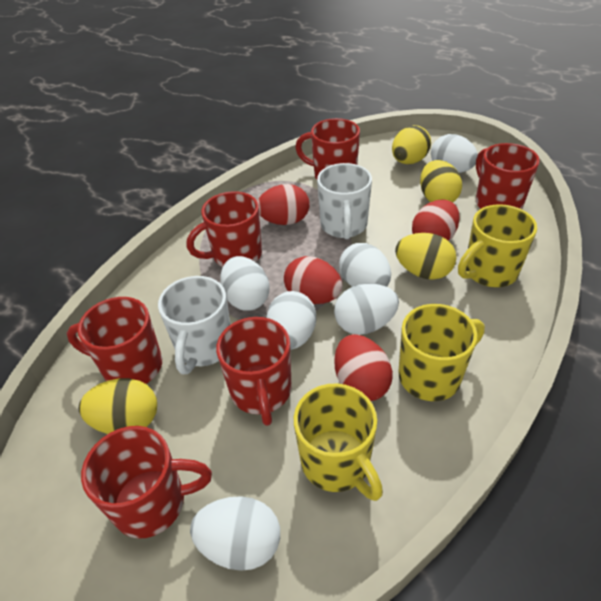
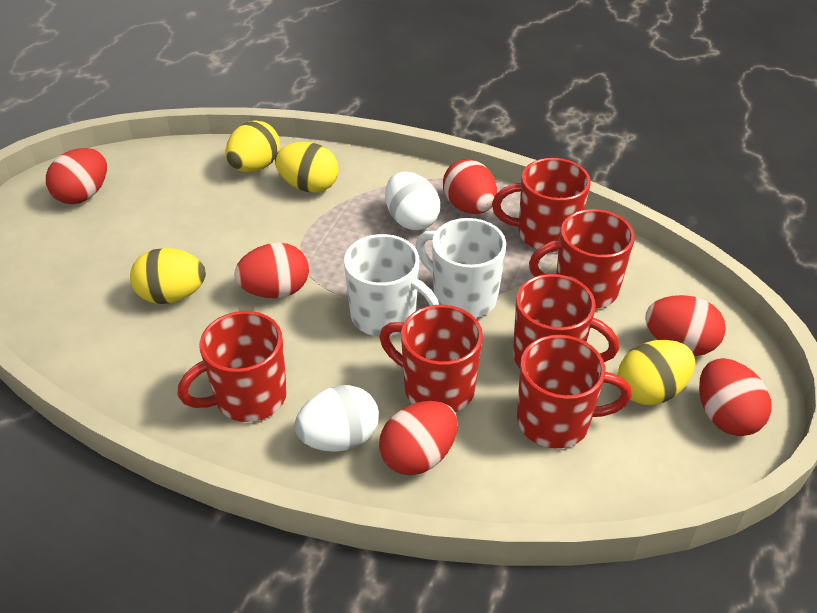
red egg: [257,184,310,225] [284,256,343,304] [334,334,393,401] [412,200,460,241] = 4 -> [46,148,107,204] [235,243,309,298] [379,401,458,475] [443,159,497,214] [645,295,726,356] [699,358,772,436] = 6
white egg: [190,496,280,571] [220,256,270,311] [266,291,316,350] [334,284,399,335] [339,243,391,287] [431,134,478,173] = 6 -> [294,385,379,452] [385,172,440,230] = 2
yellow mug: [294,383,383,501] [398,304,485,401] [458,204,537,287] = 3 -> none = 0

